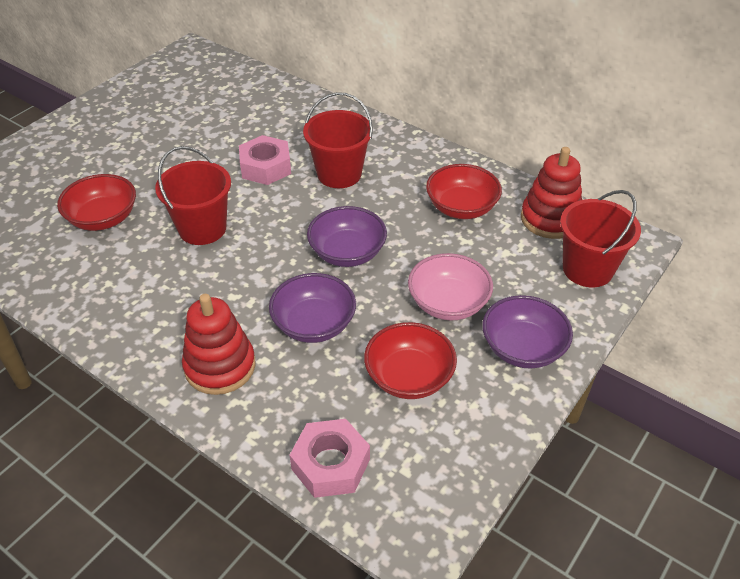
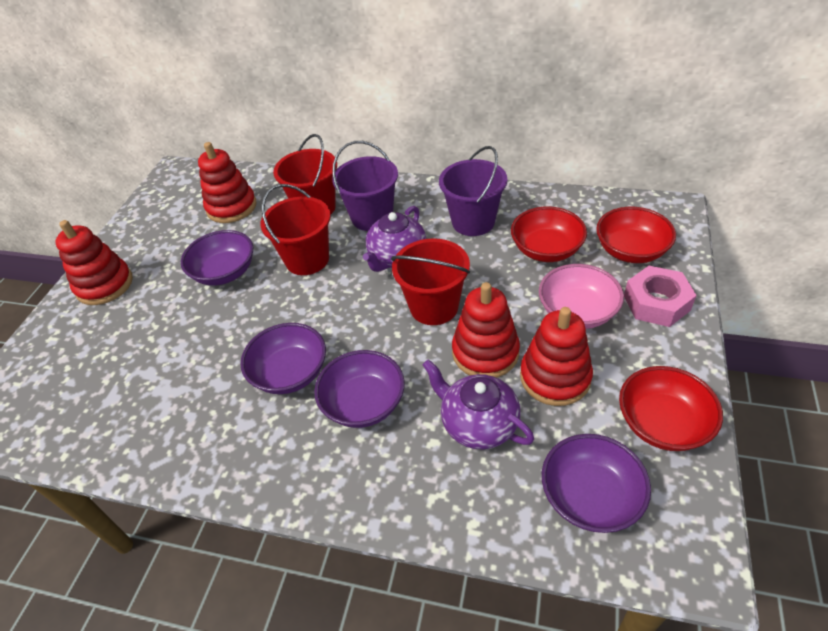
pink nut: [239,135,291,185] [290,419,370,498] = 2 -> [624,266,697,327] = 1
purple bowl: [269,273,356,343] [307,206,387,267] [482,295,573,369] = 3 -> [181,230,253,286] [240,323,326,394] [314,350,405,428] [542,434,651,533] = 4
purple bucket: none = 0 -> [332,141,398,231] [439,146,507,236] = 2
purple teapot: none = 0 -> [363,206,426,272] [422,359,534,449] = 2
red stacking toy: [182,294,256,395] [521,147,582,239] = 2 -> [55,220,133,305] [198,142,256,223] [452,282,520,378] [520,307,593,406] = 4

